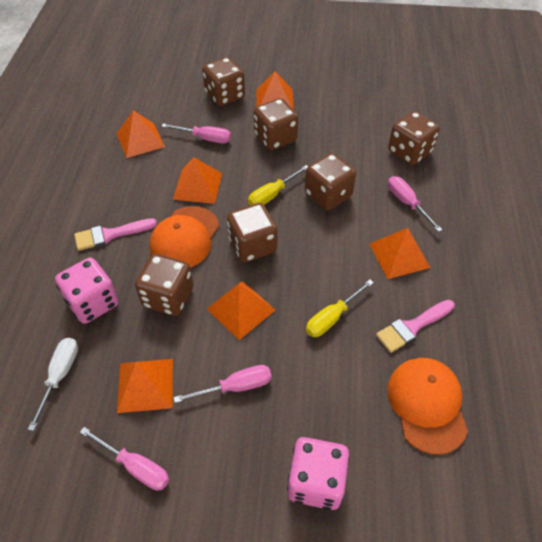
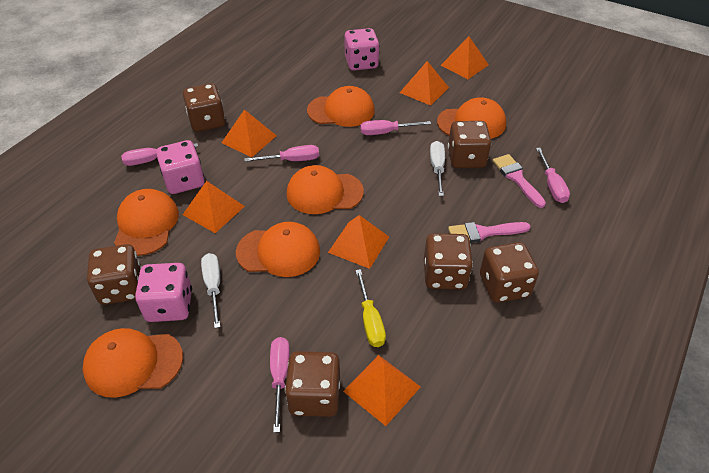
orange cap: [150,206,219,268] [387,358,468,455] = 2 -> [83,328,183,398] [114,189,179,256] [236,222,320,277] [287,165,364,214] [307,86,375,127] [437,97,506,139] = 6
pink dice: [55,257,119,324] [287,437,350,510] = 2 -> [135,263,192,322] [156,140,204,194] [344,28,379,71] = 3
pink screwdriver: [80,427,169,491] [161,124,231,143] [173,365,272,403] [388,176,443,232] = 4 -> [121,143,198,166] [244,145,319,162] [270,337,290,433] [360,120,431,135] [536,148,570,203] = 5
white screwdriver: [28,338,78,431] = 1 -> [201,253,220,328] [430,141,445,196] = 2
yellow screwdriver: [248,165,308,205] [306,279,374,337] = 2 -> [355,269,386,347] = 1

